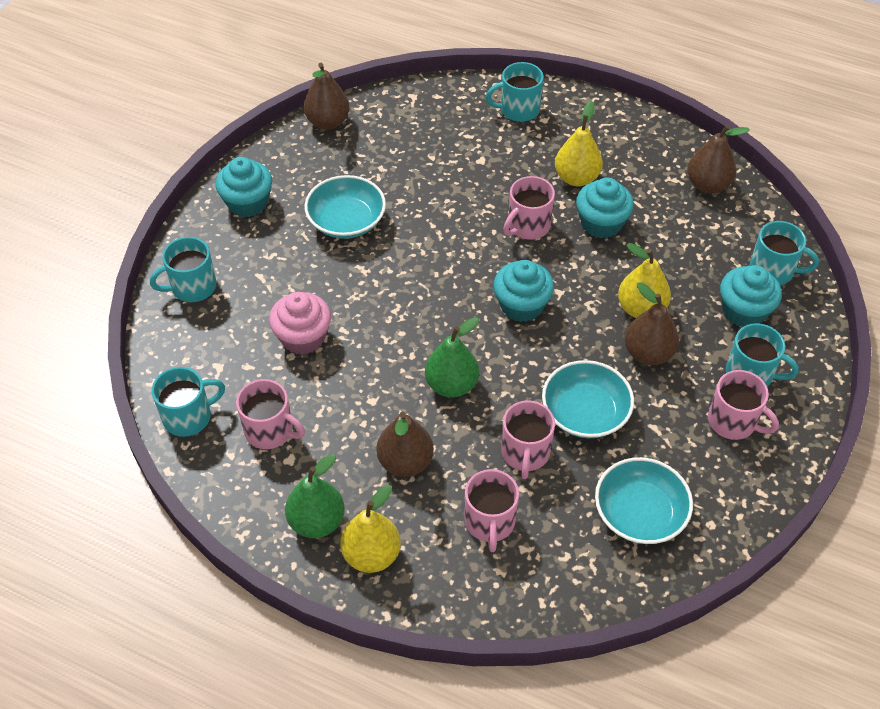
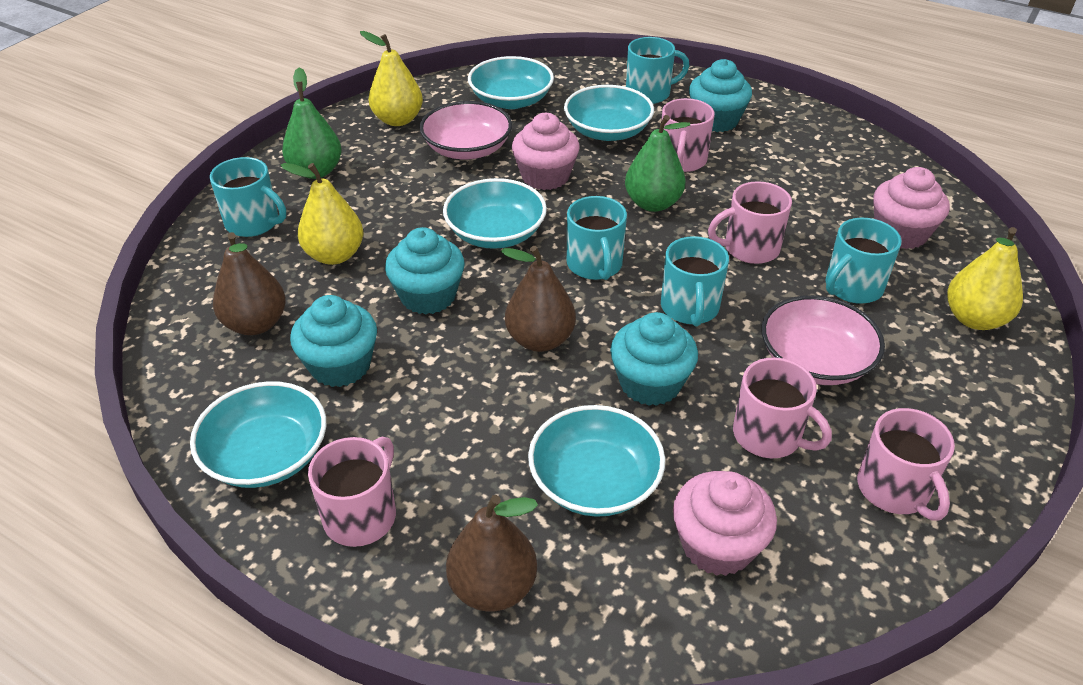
brown pear: [304,63,350,130] [376,412,434,477] [625,282,679,365] [687,125,750,193] = 4 -> [213,232,286,335] [446,495,538,611] [501,246,576,352] = 3
pink bowl: none = 0 -> [420,101,512,159] [761,295,885,385] = 2
pink cupcake: [269,292,331,355] = 1 -> [512,113,580,190] [673,471,777,576] [873,167,950,249] = 3
turquoise bowl: [305,175,386,239] [542,360,634,438] [595,457,693,544] = 3 -> [190,381,326,488] [443,178,547,249] [468,56,554,109] [528,405,665,517] [564,85,654,141] = 5

